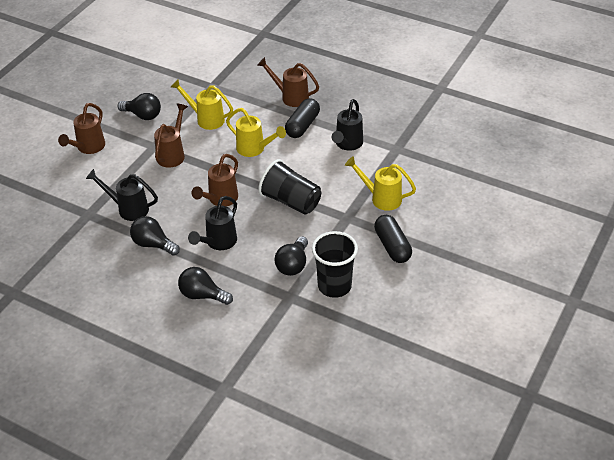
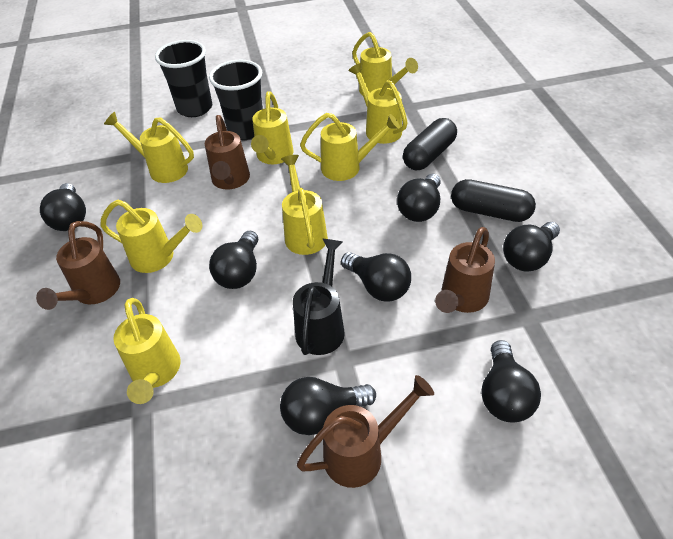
black light bulb: [118,93,161,120] [130,216,180,256] [178,267,233,305] [275,236,308,276] = 4 -> [40,183,86,231] [209,231,258,289] [280,377,376,435] [341,252,411,302] [397,174,441,222] [482,340,541,422] [503,222,560,271] = 7
black watering can: [86,169,158,221] [188,196,237,250] [332,99,363,151] = 3 -> [293,239,345,355] = 1
yellow watering can: [171,79,233,130] [226,108,286,157] [345,156,416,211] = 3 -> [100,200,202,273] [104,112,194,183] [113,298,181,404] [251,91,293,164] [281,155,328,255] [300,113,400,181] [348,63,408,144] [352,32,418,95] = 8

